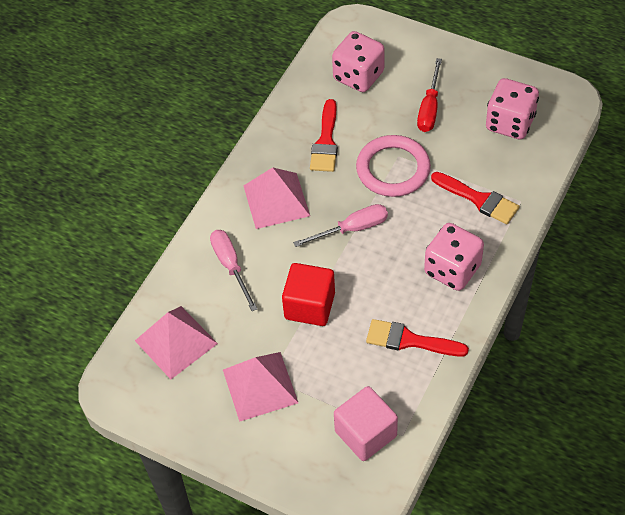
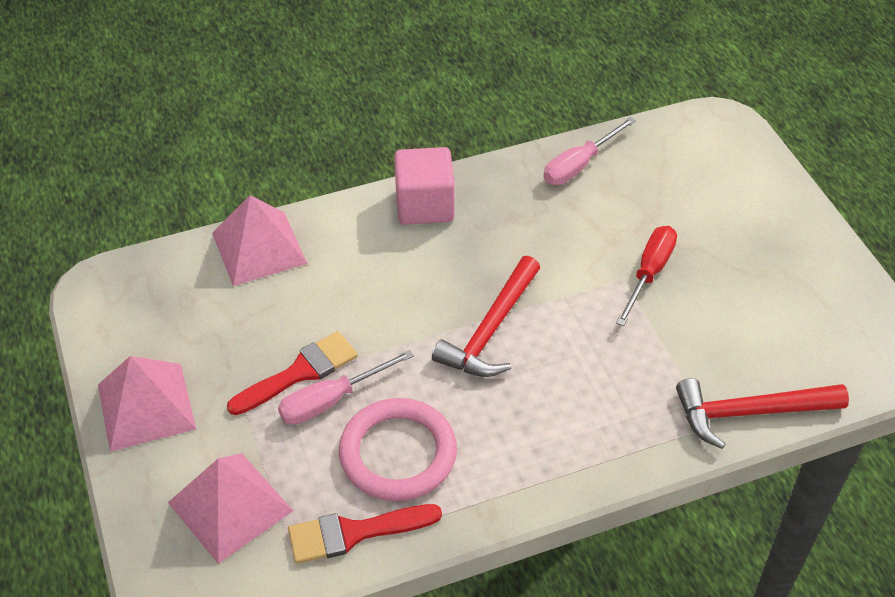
pink dice: [332,31,385,92] [424,223,484,291] [486,78,539,140] = 3 -> none = 0
red brush: [310,99,338,172] [366,319,469,357] [431,172,520,224] = 3 -> [227,331,358,415] [288,504,442,564] = 2
red cube: [282,263,335,326] = 1 -> none = 0
red hammer: none = 0 -> [432,256,540,377] [676,378,849,449] = 2

